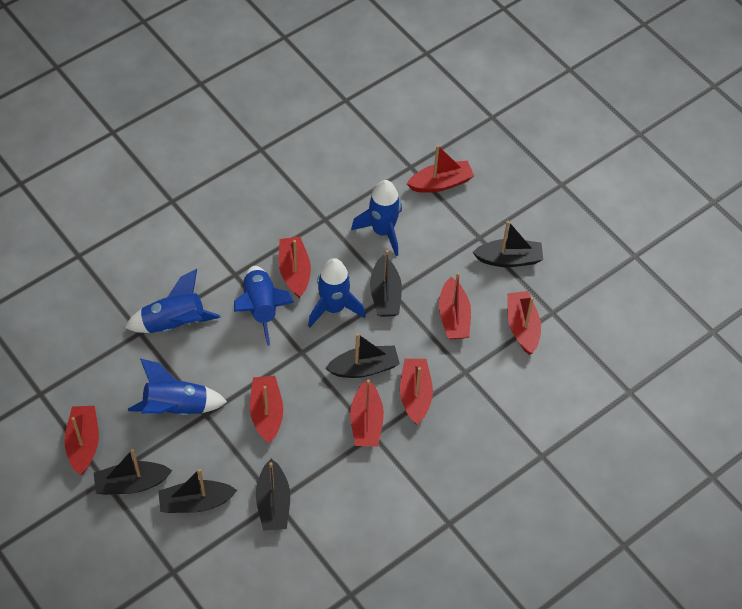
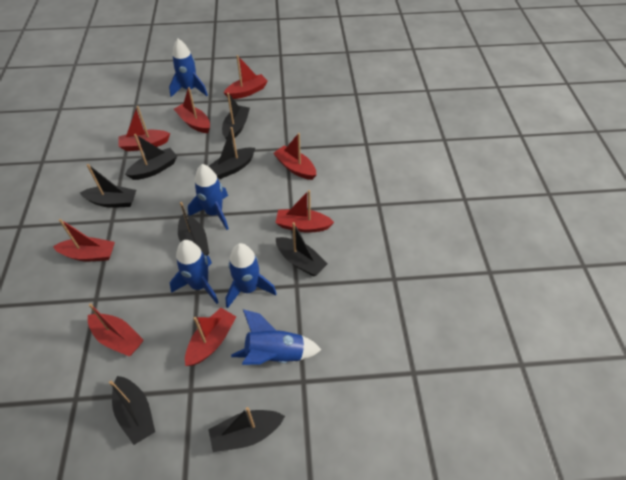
black boat: [94,449,173,495] [158,469,238,513] [256,459,290,531] [325,333,400,378] [370,250,402,317] [473,221,543,267] = 6 -> [80,164,136,208] [109,376,155,445] [125,134,177,180] [178,202,209,256] [208,407,285,452] [209,127,255,179] [222,93,250,140] [276,222,328,276] = 8

